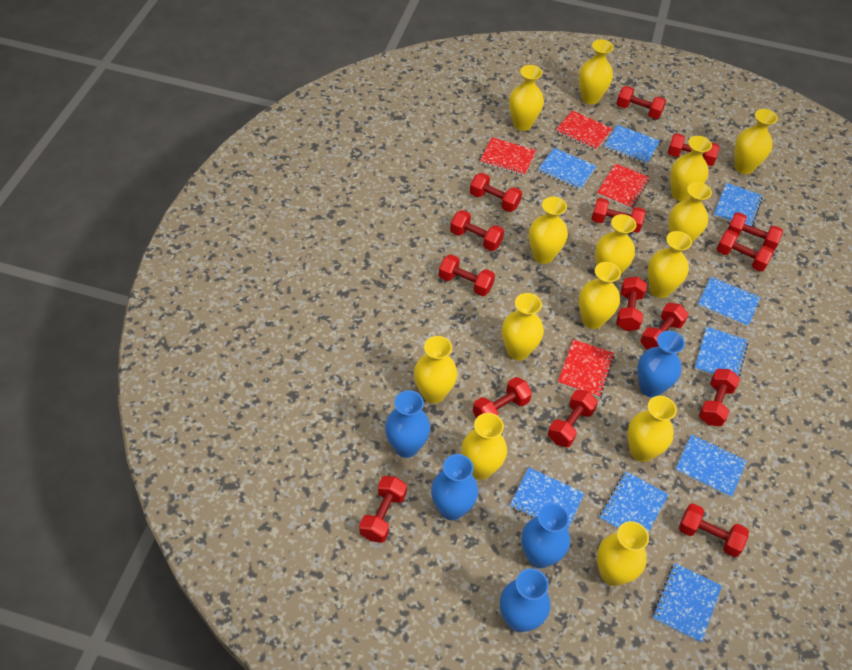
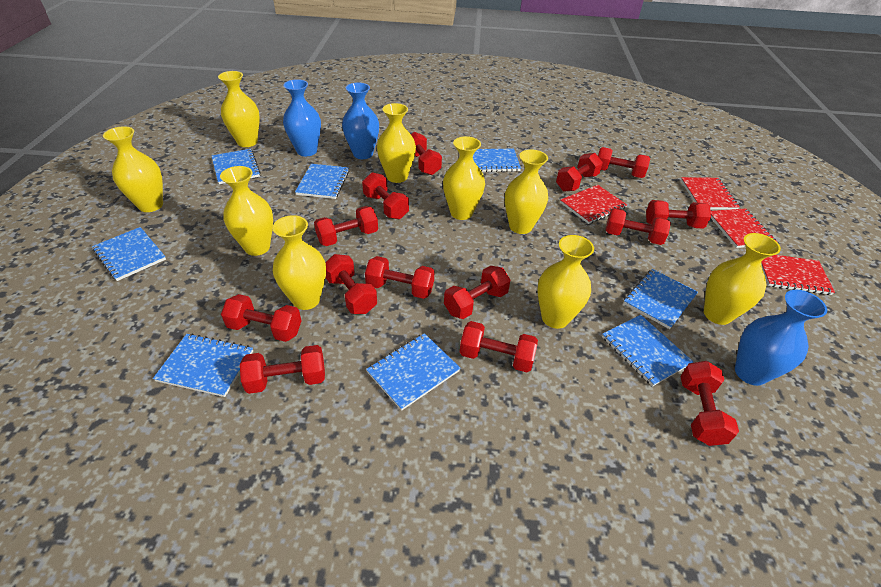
blue notebook: [510,468,585,529] [538,148,596,190] [599,471,669,532] [604,125,660,164] [653,563,722,643] [675,434,747,498] [694,327,748,376] [697,277,761,327] [714,183,763,226] = 9 -> [92,227,166,281] [153,333,253,397] [212,149,261,184] [295,164,349,199] [366,333,460,411] [473,149,521,172] [602,315,693,387] [623,269,698,329] = 8
blue vase: [385,390,430,458] [431,454,478,520] [500,568,551,632] [521,503,570,568] [637,331,685,398] = 5 -> [283,79,321,156] [342,83,379,159] [735,290,827,386] = 3
red dumbbell: [359,476,407,543] [439,254,495,296] [450,210,504,251] [470,173,522,212] [473,377,532,418] [548,390,598,447] [592,198,646,233] [616,86,666,119] [616,277,647,331] [640,303,688,350] [668,133,719,166] [679,503,749,557] [699,369,740,426] [717,230,774,272] [728,212,783,251] = 15 -> [221,294,301,342] [240,345,325,394] [314,206,378,246] [325,254,377,314] [362,172,409,219] [365,256,434,299] [411,132,442,175] [444,266,510,319] [460,321,538,372] [556,153,603,191] [598,147,650,178] [605,208,671,245] [646,200,711,229] [680,361,739,446] = 14
yellow vase: [414,336,457,404] [461,413,507,480] [502,293,544,360] [509,65,544,131] [529,197,568,264] [579,39,614,104] [579,262,621,329] [595,214,636,274] [597,521,649,586] [627,396,677,462] [648,231,692,298] [669,182,712,242] [671,136,712,201] [734,109,778,174] = 14 -> [103,126,163,212] [218,71,260,147] [220,166,273,256] [272,215,326,310] [377,103,416,183] [443,136,485,220] [505,149,548,234] [538,235,594,329] [704,233,781,325] = 9

